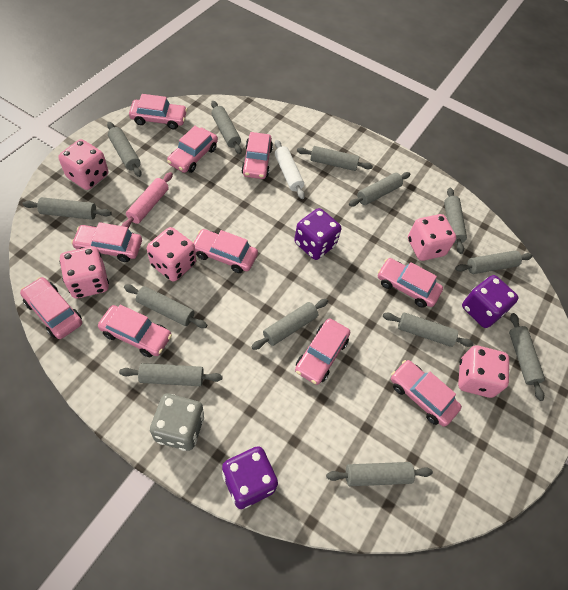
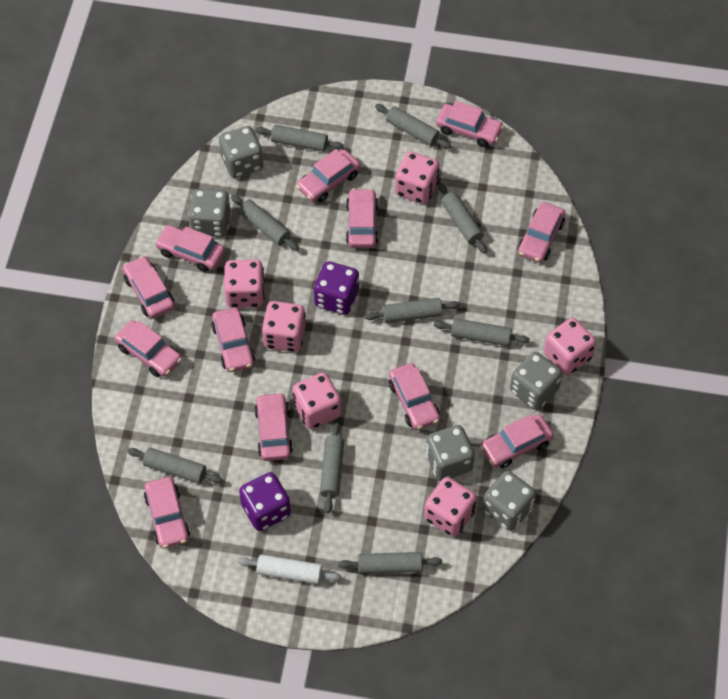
grey dice: [150,394,204,451] = 1 -> [188,189,231,237] [219,126,263,178] [425,425,475,481] [482,471,536,531] [510,352,562,410] = 5
grey rolling pin: [22,197,112,220] [107,122,142,177] [119,363,223,386] [124,285,207,328] [211,101,242,154] [251,299,328,350] [297,146,373,171] [326,462,433,486] [349,172,410,206] [383,312,474,347] [444,187,467,254] [455,251,533,274] [509,313,545,401] = 13 -> [127,447,222,484] [231,194,299,251] [255,125,344,152] [320,421,344,513] [338,552,442,574] [365,298,460,323] [375,104,451,149] [434,318,530,346] [438,183,487,254] = 9
pink car: [20,277,82,339] [71,222,142,262] [98,305,172,357] [129,94,187,129] [167,126,218,173] [193,229,258,273] [241,132,273,179] [295,318,350,385] [378,258,443,308] [391,360,462,427] = 10 -> [115,320,182,377] [123,256,175,319] [144,477,190,549] [155,225,225,272] [211,307,255,372] [254,392,293,461] [296,149,360,202] [346,188,378,248] [389,363,440,430] [436,101,504,147] [480,414,554,468] [518,202,565,263] = 12
pink dice: [58,139,108,190] [59,246,109,298] [147,227,196,281] [408,214,456,261] [458,345,509,398] = 5 -> [224,260,265,308] [262,301,306,352] [292,372,341,429] [395,151,440,204] [424,477,477,537] [544,318,596,375] = 6
pink rolling pin: [121,172,173,228] = 1 -> none = 0
purple dice: [222,446,278,509] [294,208,341,260] [462,275,519,328] = 3 -> [239,472,291,531] [314,261,359,315] = 2

